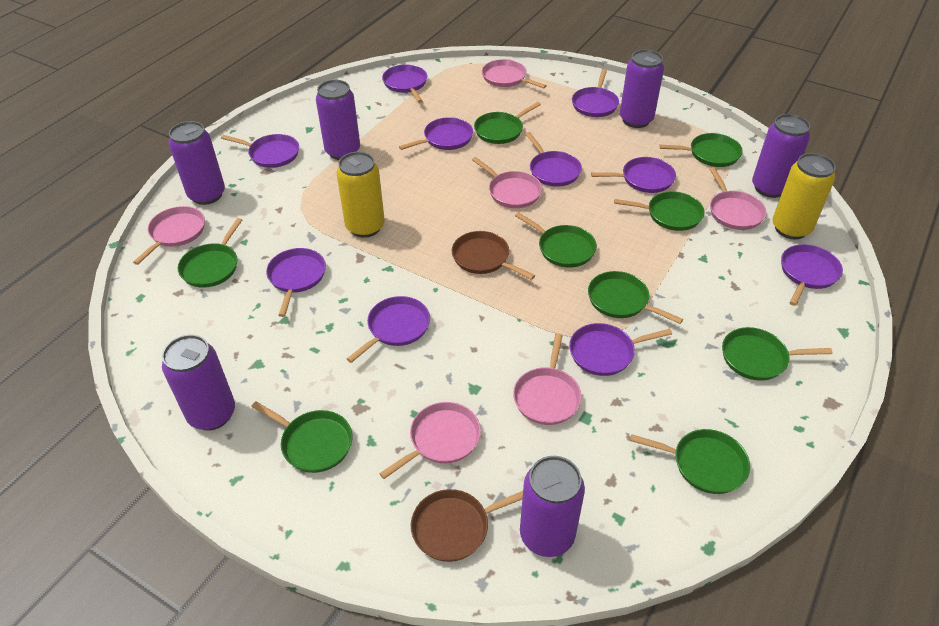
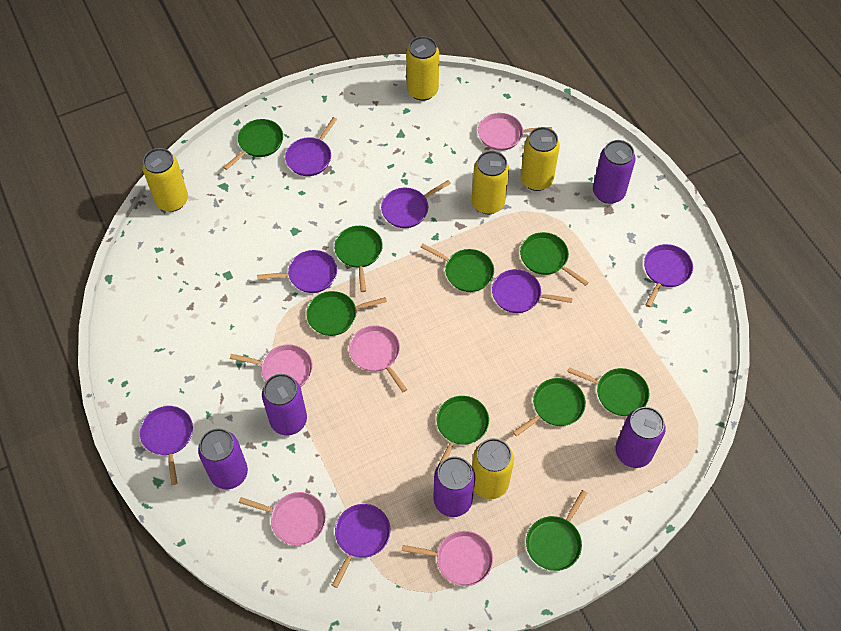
brown pan: [411,489,523,562] [452,231,535,280] = 2 -> none = 0
pink pan: [133,206,205,265] [379,402,481,479] [472,157,542,208] [482,59,547,88] [513,333,582,425] [709,167,766,230] = 6 -> [230,344,313,387] [239,492,326,545] [349,325,407,392] [402,531,493,586] [478,113,552,151] = 5
purple can: [162,335,235,430] [169,121,225,205] [316,80,360,160] [520,456,585,557] [620,49,664,128] [752,114,810,198] = 6 -> [198,428,248,489] [262,374,307,435] [433,457,475,517] [593,140,635,204] [615,407,666,468] = 5
purple pan: [221,134,299,168] [266,248,326,317] [347,296,430,363] [382,65,427,103] [399,117,473,150] [526,132,582,187] [569,323,672,376] [572,69,619,117] [591,157,676,193] [781,244,843,306] = 10 -> [140,406,193,485] [257,250,337,293] [285,117,337,176] [332,504,390,588] [381,180,451,228] [492,269,573,313] [644,244,693,307] = 7
yellow can: [336,152,385,238] [772,153,836,239] = 2 -> [142,148,188,212] [406,36,439,101] [472,151,509,214] [472,438,514,499] [521,127,560,191] = 5

